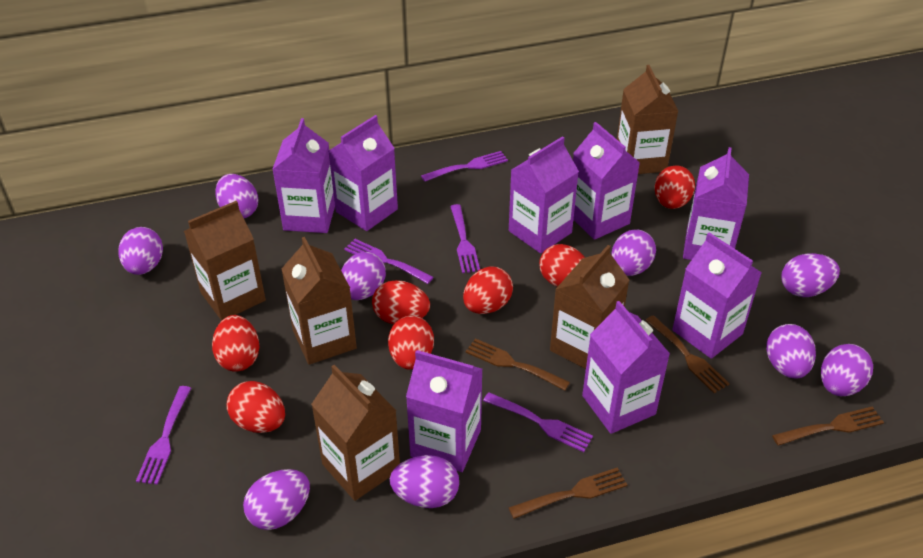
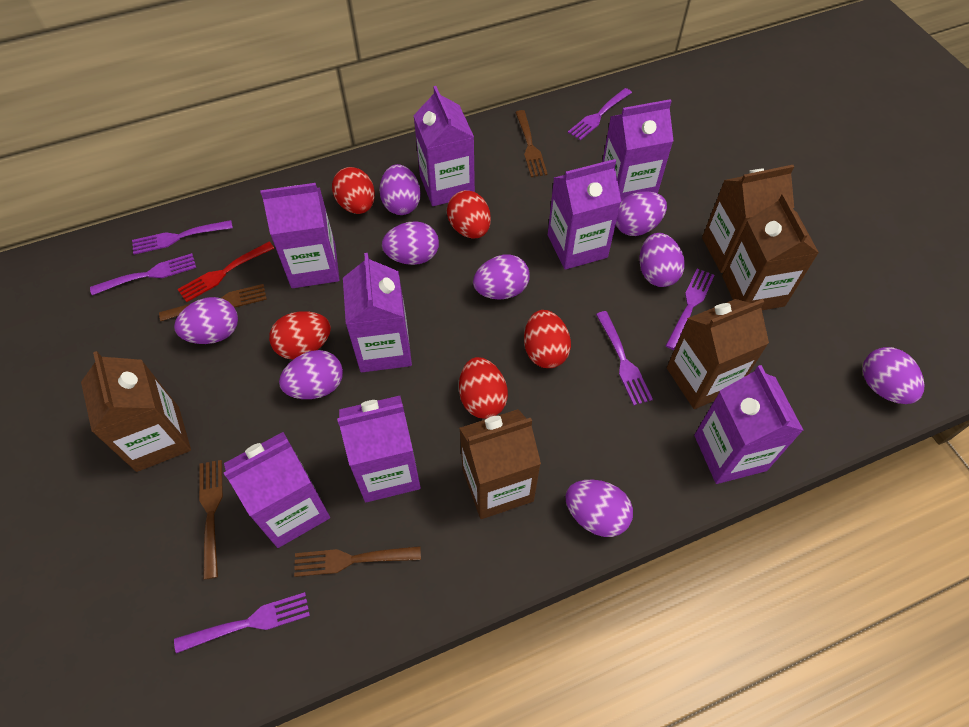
purple fork: [136,386,191,485] [344,239,434,284] [421,151,508,182] [450,204,480,273] [483,392,593,452] = 5 -> [90,253,196,295] [132,220,233,255] [174,592,310,653] [568,88,632,140] [596,311,653,405] [666,268,714,350] = 6
red egg: [212,315,259,372] [227,381,285,433] [372,280,430,324] [388,316,434,370] [463,267,513,314] [539,244,585,287] [655,165,695,209] = 7 -> [269,311,331,359] [332,167,375,214] [447,190,491,238] [459,357,508,419] [524,310,571,368] = 5
red fork: none = 0 -> [178,242,275,302] = 1

